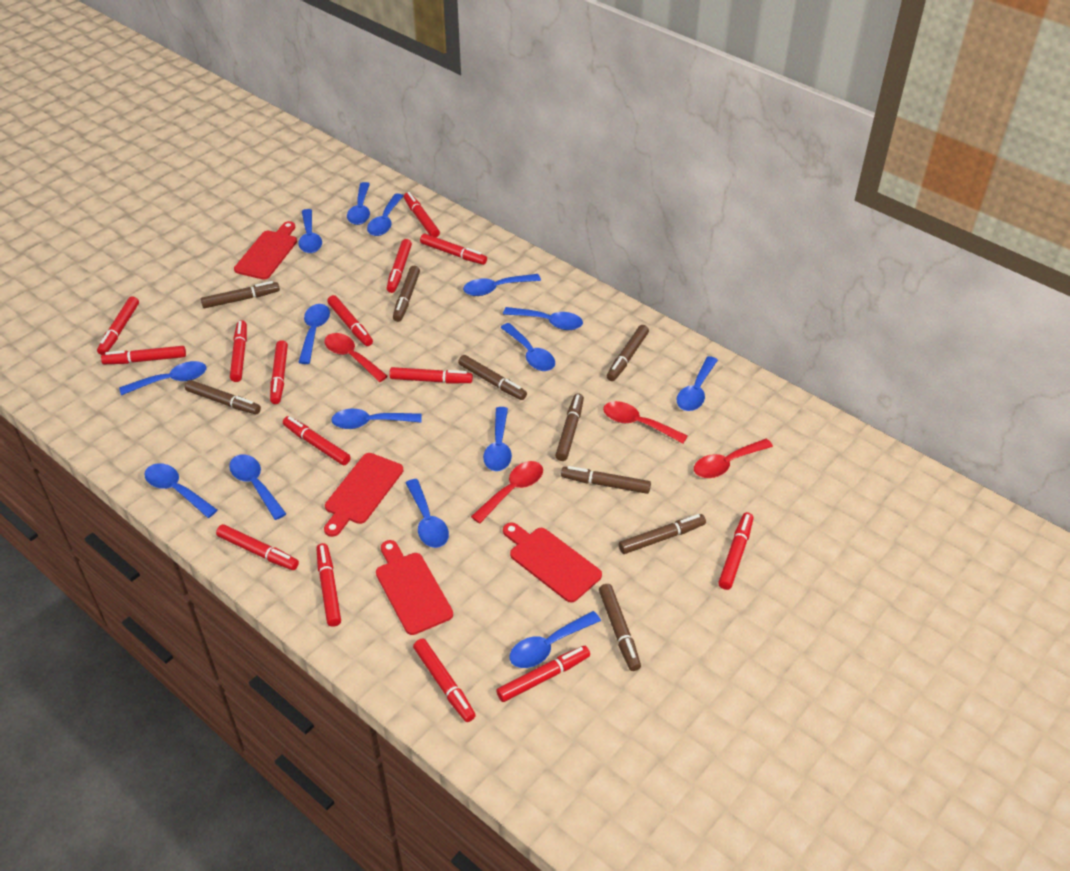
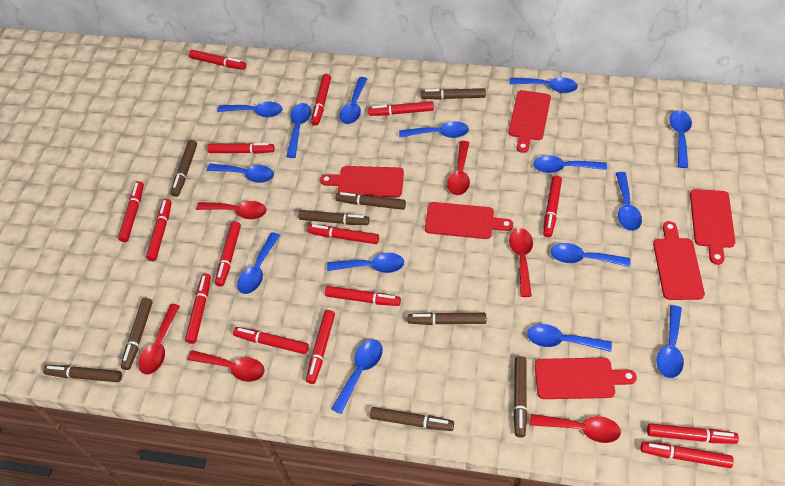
red cutting board: [234,221,297,280] [324,453,403,537] [376,540,453,635] [503,522,602,603] = 4 -> [320,166,404,197] [425,202,513,239] [509,90,551,153] [535,357,637,399] [653,221,705,300] [690,189,735,265] = 6
red spoon: [324,333,388,382] [471,461,543,524] [603,401,688,444] [694,439,773,478] = 4 -> [139,304,180,375] [187,350,265,382] [196,201,266,219] [447,141,470,195] [509,228,533,297] [530,414,621,443] = 6

